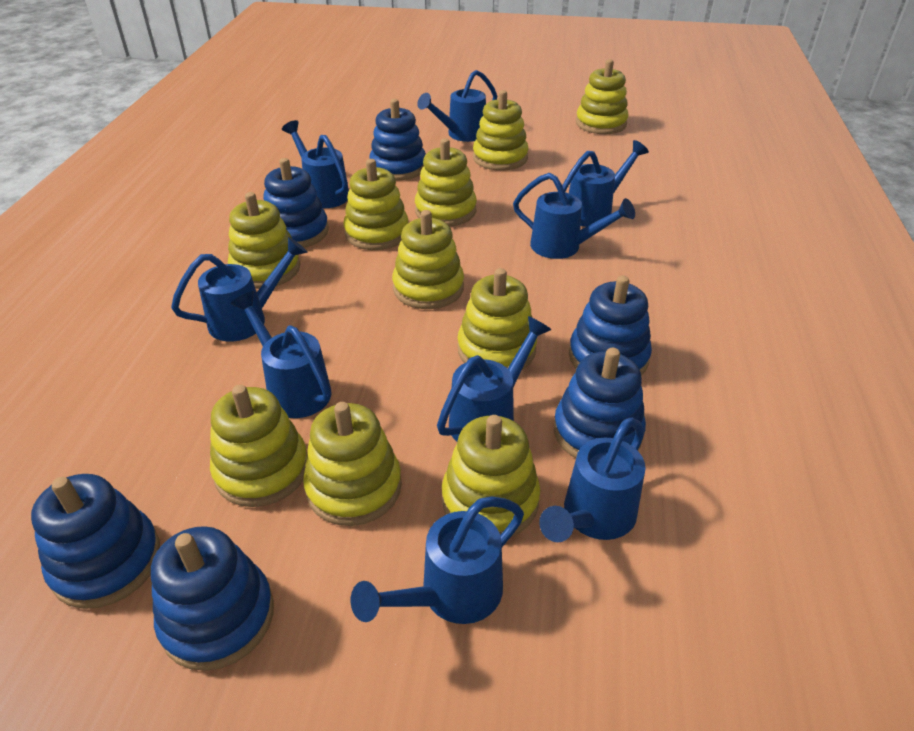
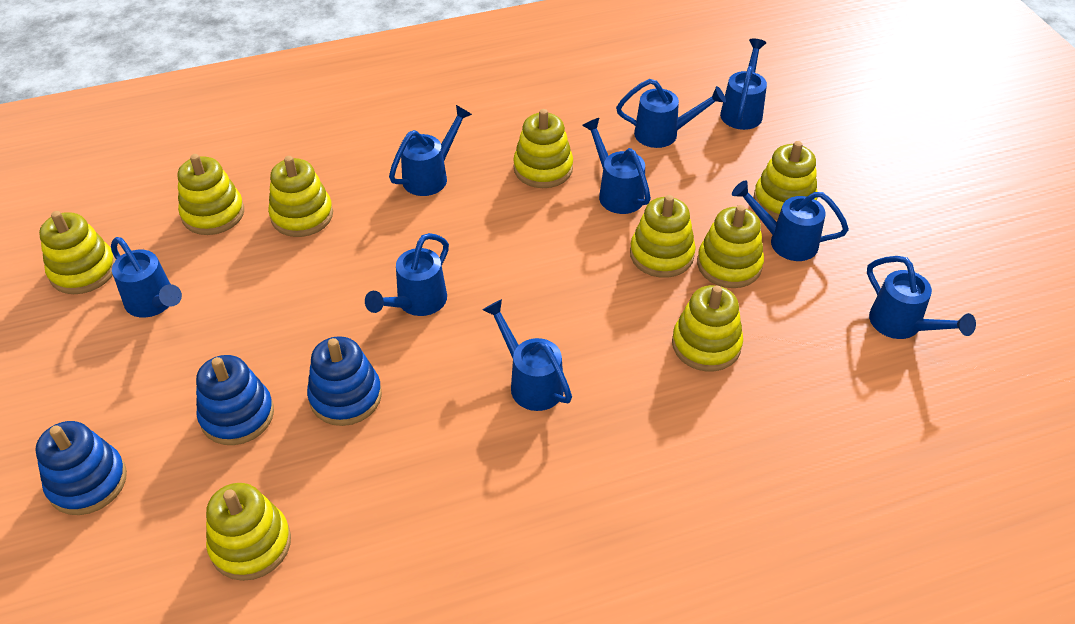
blue stacking toy: [31,474,160,609] [151,526,274,671] [263,158,329,248] [369,99,426,181] [554,348,646,458] [569,275,652,375] = 6 -> [35,421,127,515] [196,355,274,445] [307,336,382,426] = 3
yellow stacking toy: [210,385,307,507] [228,192,300,289] [303,402,402,526] [343,159,409,250] [392,210,464,309] [415,138,477,227] [442,415,540,537] [458,268,537,370] [473,90,528,171] [576,59,628,134] = 10 -> [39,211,116,294] [178,154,244,235] [206,483,291,581] [268,156,333,237] [513,109,573,188] [630,195,696,278] [672,285,743,372] [697,205,764,288] [754,141,818,220] = 9

